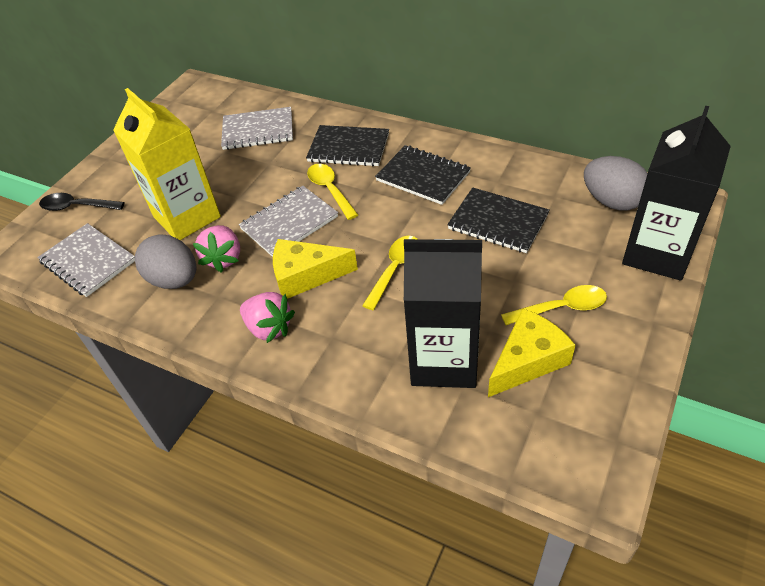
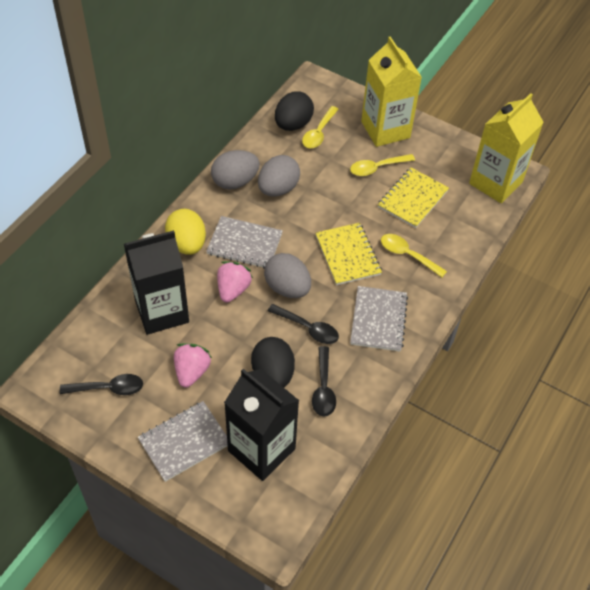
black egg: none = 0 -> [251,337,295,387] [275,91,314,131] = 2
black notebook: [306,125,389,166] [375,145,471,205] [447,187,550,253] = 3 -> none = 0
black spoon: [39,193,125,211] = 1 -> [60,374,143,395] [268,304,339,344] [312,346,336,416] = 3
grey egg: [135,234,197,289] [584,156,648,211] = 2 -> [211,150,260,190] [258,155,300,196] [264,253,311,298] = 3
yellow carton: [113,88,221,240] = 1 -> [361,36,422,147] [469,93,544,203] = 2
yellow cheese: [273,239,358,299] [488,308,575,397] = 2 -> none = 0
yellow egg: none = 0 -> [165,209,206,255] = 1
yellow notebook: none = 0 -> [316,223,382,285] [377,168,449,228] = 2

